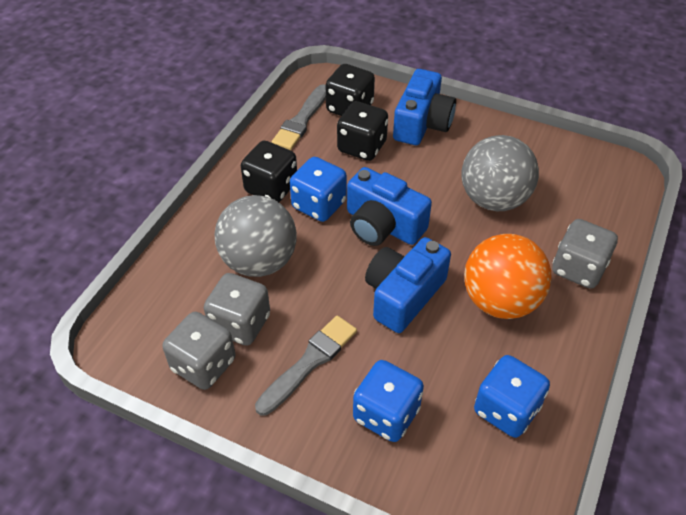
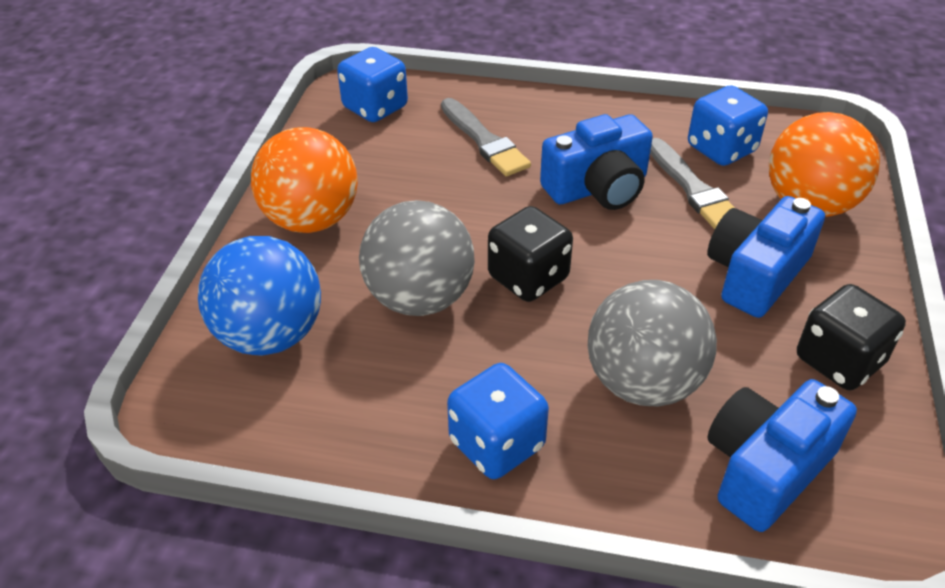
black dice: [241,141,297,202] [326,64,375,116] [337,101,388,161] = 3 -> [488,206,573,302] [797,284,906,390] = 2
blue ball: none = 0 -> [198,236,321,356] = 1
grey dice: [162,312,235,390] [204,273,270,346] [552,219,618,289] = 3 -> none = 0
orange ball: [464,234,551,319] = 1 -> [251,127,358,233] [769,112,880,217] = 2

